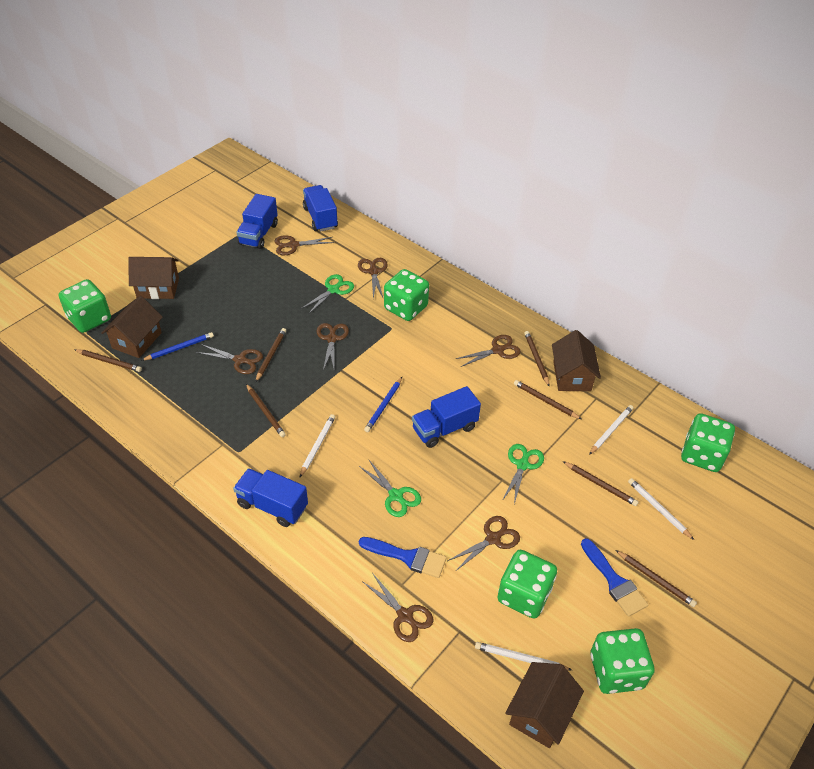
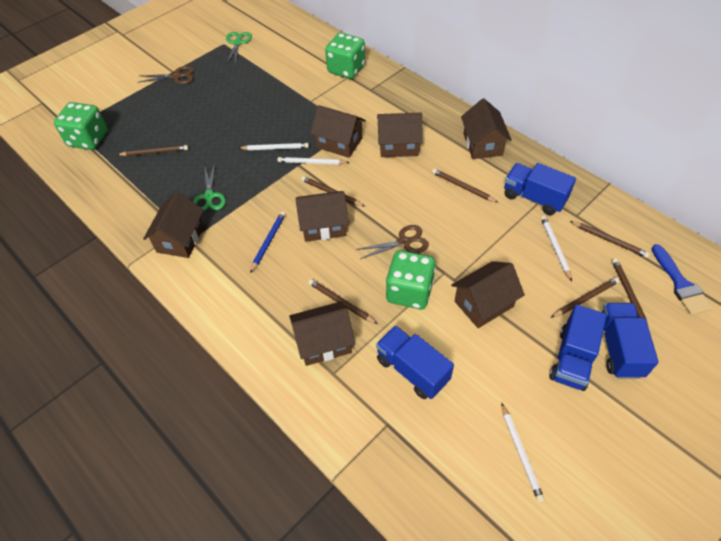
blue brush: [359,537,447,578] [581,538,648,617] = 2 -> [652,244,713,315] = 1
blue pencil: [141,332,214,361] [364,377,402,432] = 2 -> [250,211,286,273] = 1
brown house: [101,296,163,358] [128,257,179,299] [505,662,584,748] [552,330,601,391] = 4 -> [143,191,204,258] [289,302,356,366] [295,191,349,242] [310,105,366,158] [377,113,423,157] [451,261,525,328] [461,98,512,159] = 7
brown scissors: [196,344,263,374] [275,235,334,255] [316,323,349,370] [358,258,388,299] [362,573,433,642] [448,516,520,571] [456,335,521,367] = 7 -> [139,66,194,84] [356,225,429,259] = 2
green dice: [59,279,111,333] [384,269,429,321] [497,550,557,619] [590,628,654,694] [681,413,735,472] = 5 -> [54,102,108,150] [325,33,365,79] [386,250,436,309] = 3
green scissors: [300,274,354,314] [359,459,421,517] [502,444,544,504] = 3 -> [193,163,226,211] [226,32,252,65] = 2

